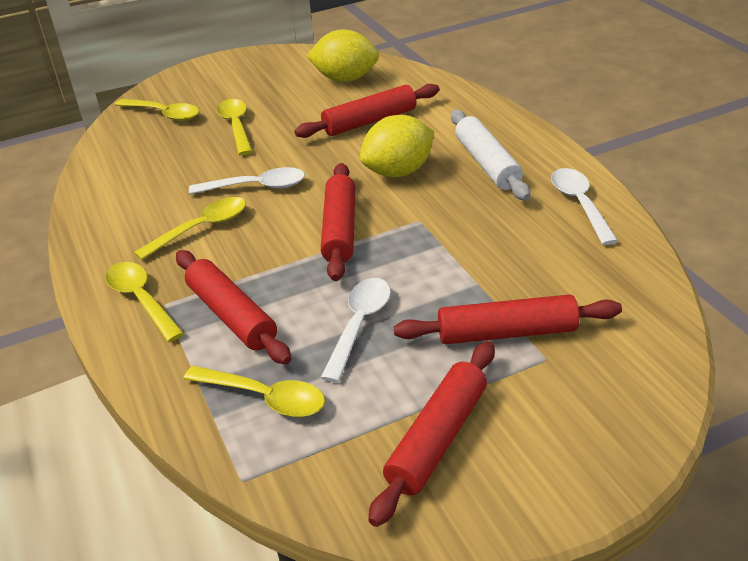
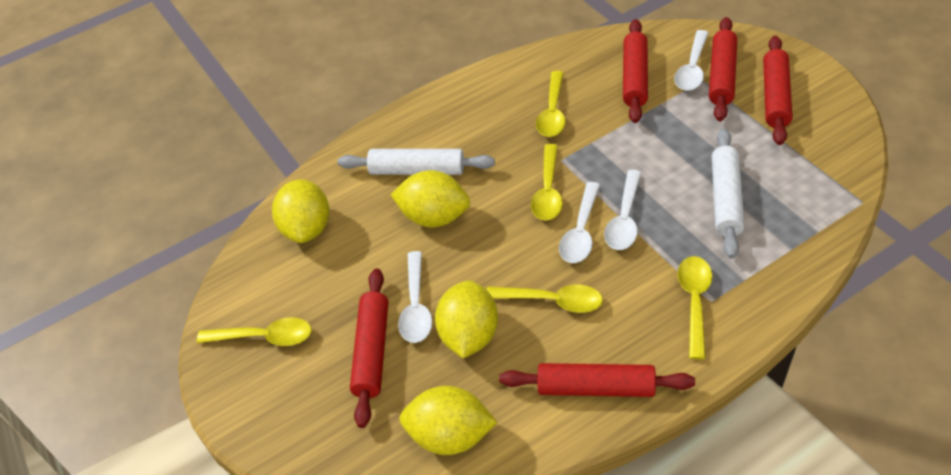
white rolling pin: [451,110,530,200] = 1 -> [338,149,495,175] [712,129,745,259] = 2
white spoon: [189,167,305,194] [321,278,391,383] [551,168,618,245] = 3 -> [398,251,432,343] [559,182,600,263] [604,170,641,250] [674,30,709,91] = 4
yellow lemon: [306,29,379,82] [360,115,434,177] = 2 -> [272,179,330,243] [390,170,470,227] [400,386,498,455] [435,281,498,358] = 4

